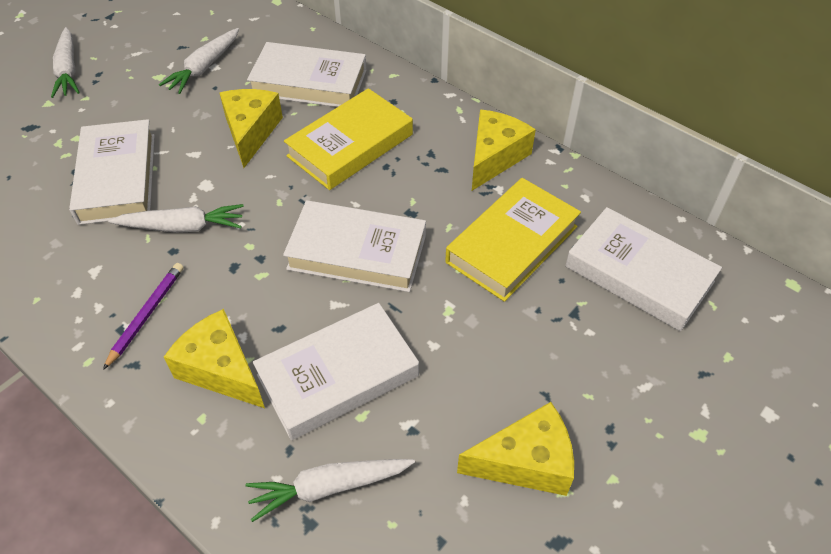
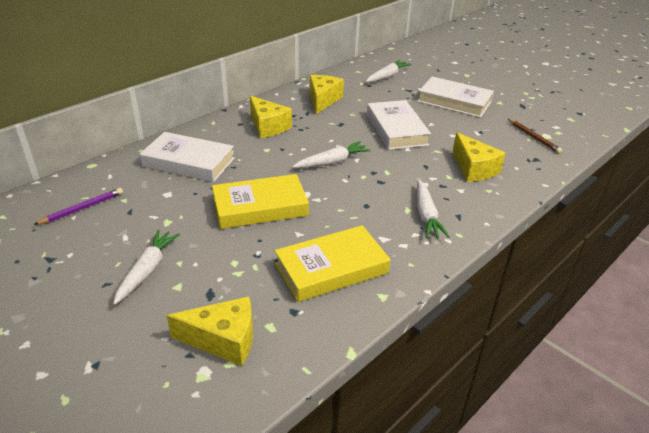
brown pencil: none = 0 -> [508,119,562,154] = 1
white book: [69,119,155,225] [247,42,367,107] [253,303,419,440] [283,200,426,292] [565,207,722,331] = 5 -> [140,132,235,182] [367,100,431,150] [417,77,494,118] = 3

